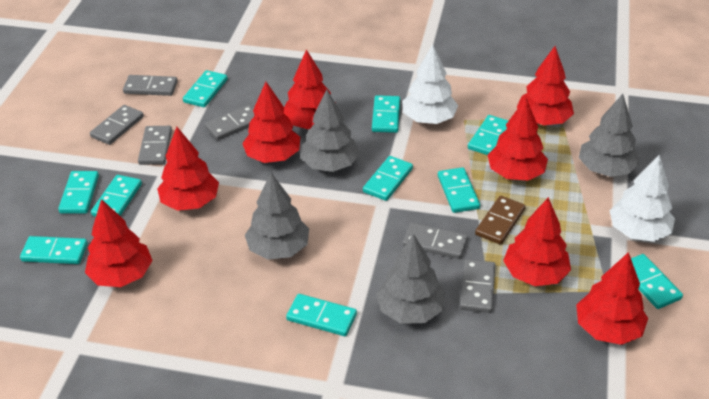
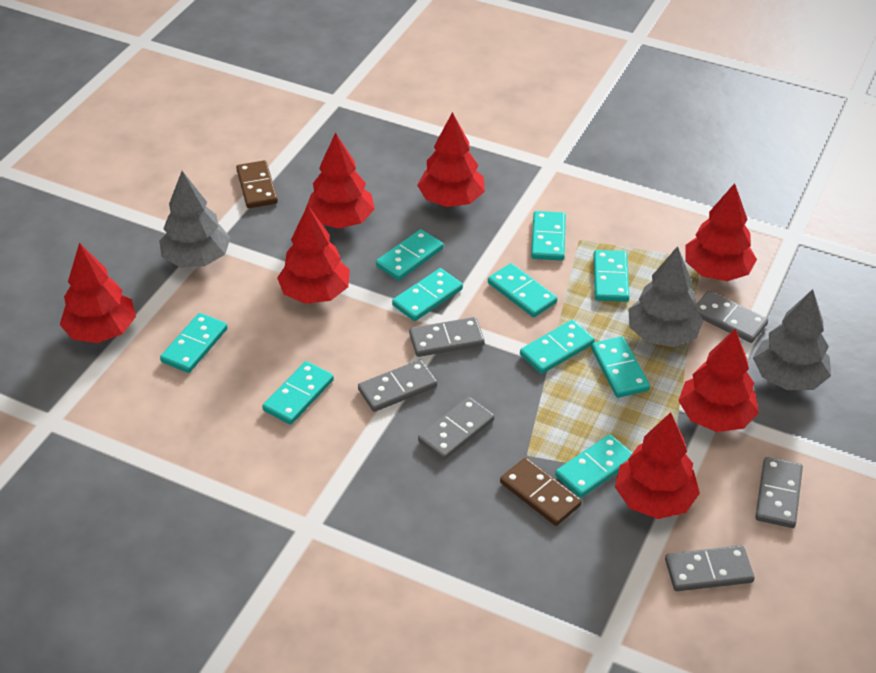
brown domino: [475,196,526,245] = 1 -> [236,160,278,208] [500,458,582,526] = 2
grey tree: [245,173,309,260] [300,90,360,172] [376,234,445,324] [579,94,640,177] = 4 -> [159,171,230,267] [628,246,703,347] [753,289,831,390] = 3
red tree: [85,199,153,287] [157,127,219,211] [242,82,300,163] [284,49,336,129] [488,98,548,181] [503,197,571,286] [517,46,574,125] [576,252,648,345] = 8 -> [60,243,136,343] [277,205,350,304] [306,132,375,229] [417,112,485,207] [615,412,700,519] [678,329,759,432] [685,183,757,281] = 7
white tree: [402,45,458,124] [609,155,675,242] = 2 -> none = 0

